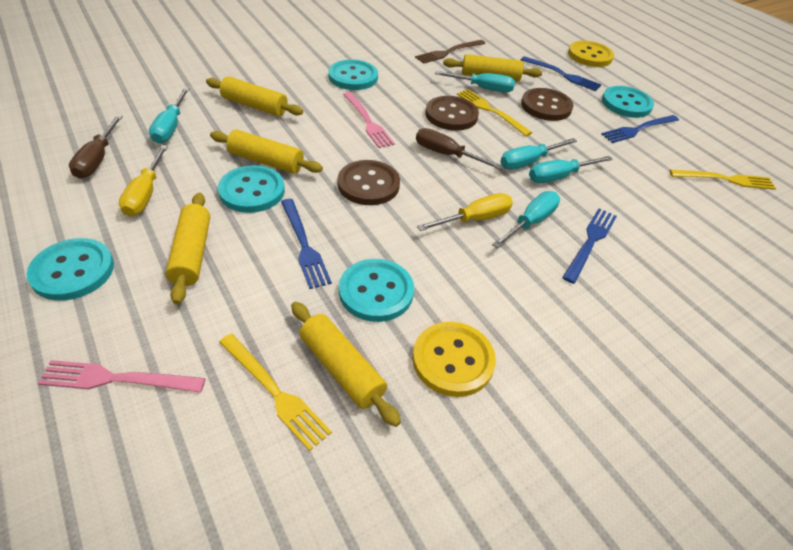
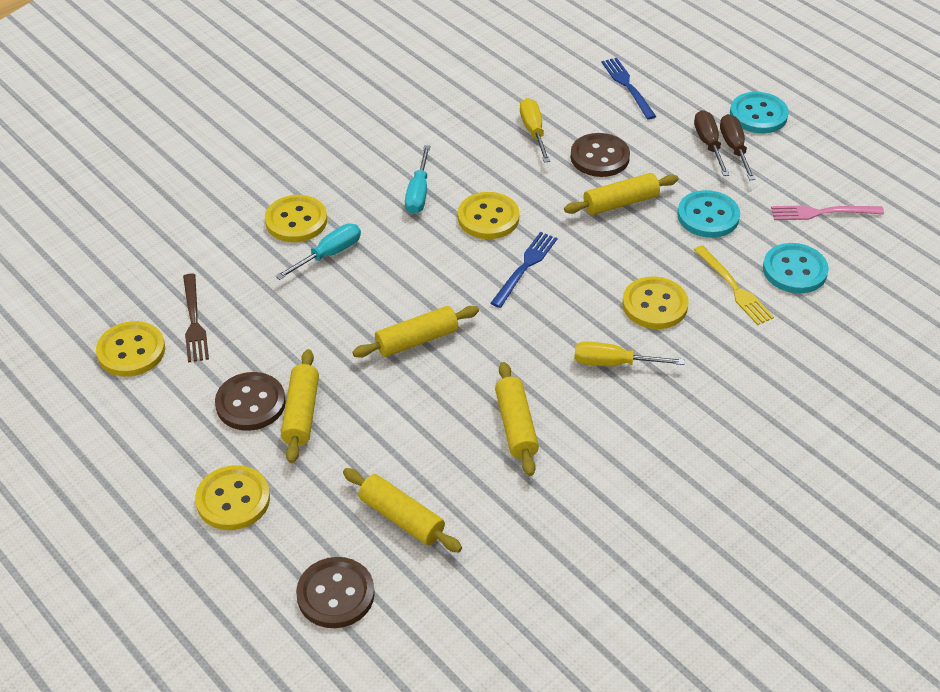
blue fork: [281,199,332,289] [521,56,602,91] [562,208,617,284] [601,115,679,143] = 4 -> [491,232,557,308] [601,58,657,120] = 2
pink fork: [37,360,205,393] [343,92,395,148] = 2 -> [771,205,884,220] = 1
turquoise button: [26,238,114,301] [218,165,285,213] [328,59,378,90] [339,259,414,322] [602,86,654,118] = 5 -> [678,190,740,238] [730,92,789,133] [763,243,829,293] = 3
turquoise screwdriver: [149,88,190,144] [435,71,515,93] [492,191,560,249] [500,138,577,170] [529,156,613,183] = 5 -> [275,224,361,280] [405,145,430,214] = 2
yellow button: [413,322,496,397] [568,41,614,67] = 2 -> [96,321,165,377] [195,465,270,530] [265,195,327,242] [458,192,519,239] [622,277,689,329] = 5
yellow fork: [219,334,332,451] [457,89,532,136] [670,170,776,190] = 3 -> [694,245,774,325] = 1

